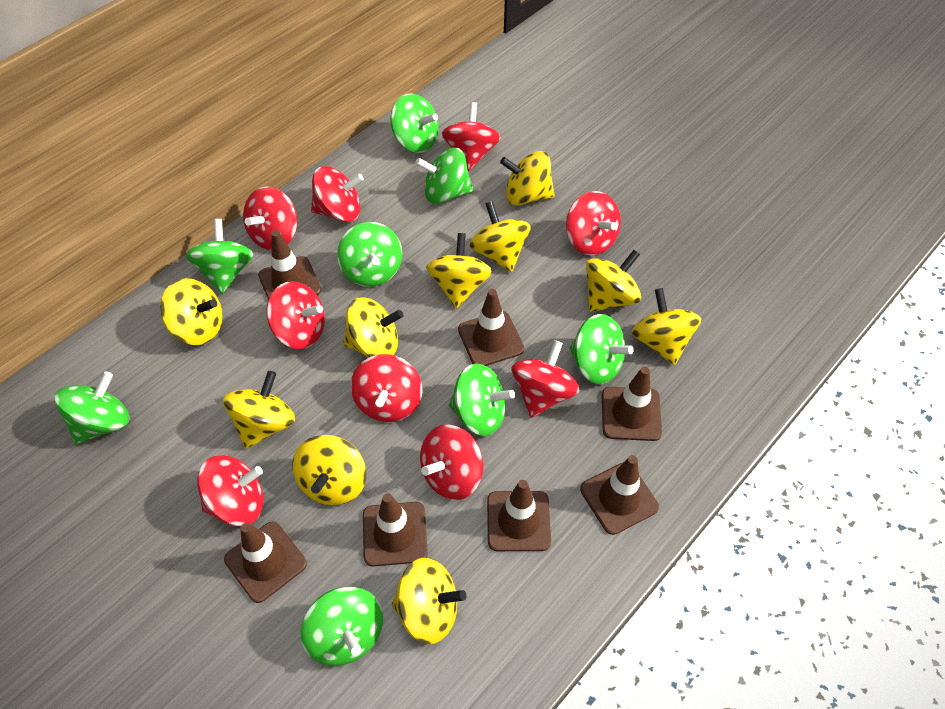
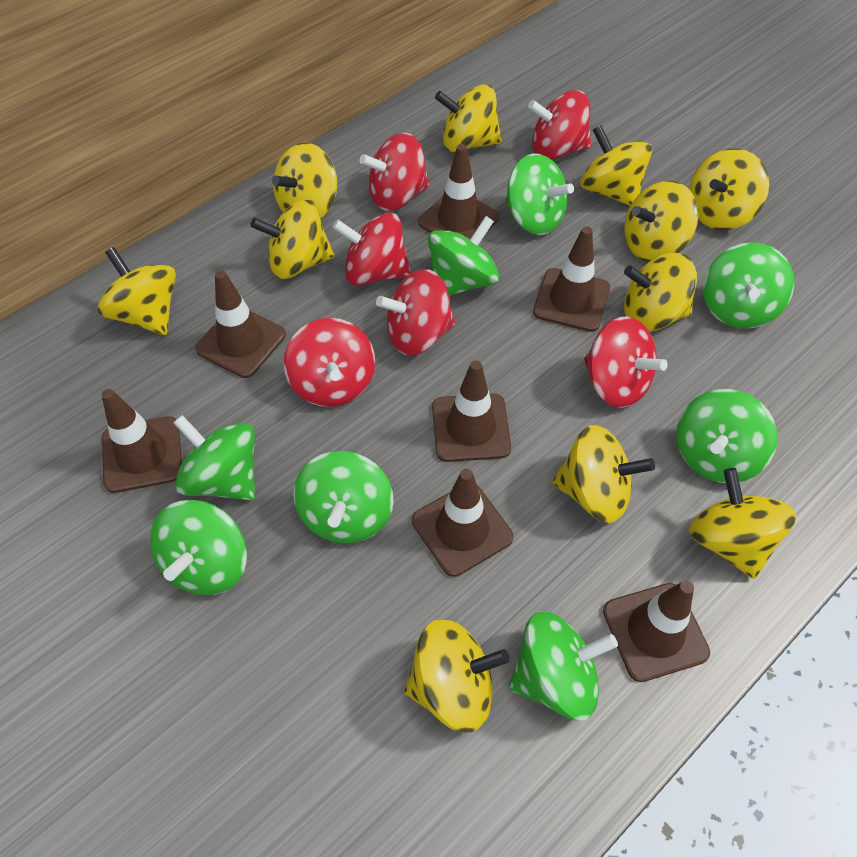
red spinning top: [197,455,264,526] [243,186,297,250] [267,281,325,349] [311,166,364,222] [351,354,423,422] [420,424,483,500] [442,102,501,171] [511,340,579,418] [566,191,621,256] = 9 -> [284,318,375,407] [332,212,411,286] [360,133,430,211] [376,269,455,356] [528,90,591,160] [584,316,668,408] = 6
yellow spinning top: [160,278,223,345] [223,371,295,449] [292,435,366,505] [343,297,403,358] [392,558,466,644] [426,233,492,309] [469,201,531,272] [500,151,555,205] [586,250,641,312] [632,288,701,365] = 10 -> [97,247,176,335] [251,200,334,279] [272,143,337,219] [404,619,510,733] [435,84,502,152] [552,425,655,523] [580,125,652,206] [624,181,698,262] [624,253,697,332] [689,148,769,230] [689,468,797,579] = 11

